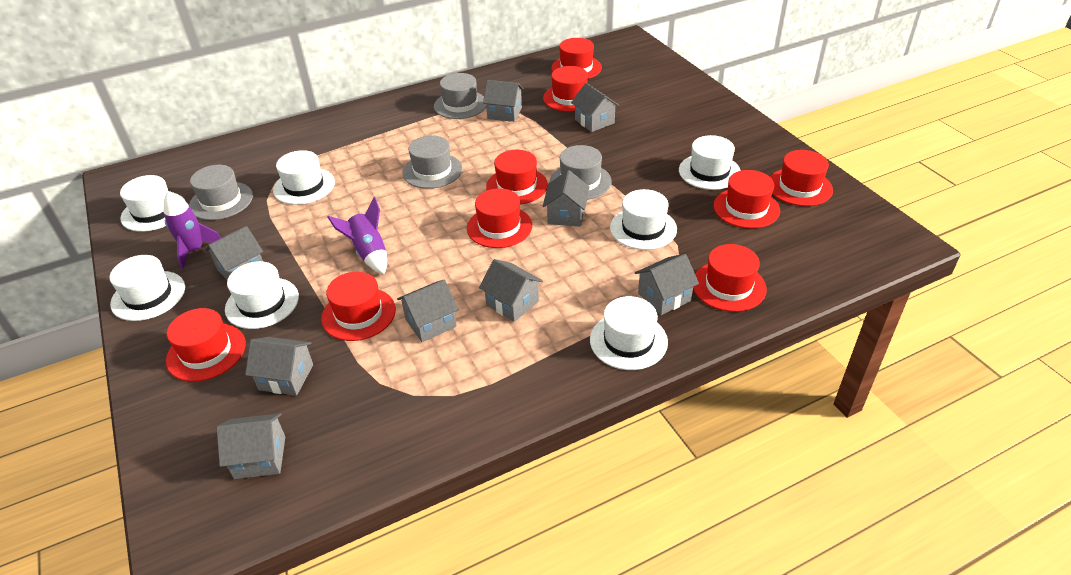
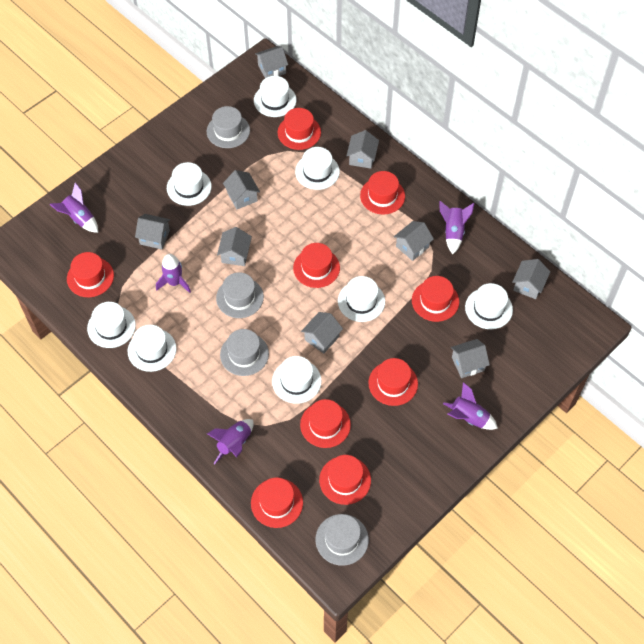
purple rocket: [163,191,221,270] [327,197,387,274] = 2 -> [49,182,98,233] [156,254,191,293] [207,419,254,464] [439,201,474,254] [443,382,498,430] = 5
white hat: [110,255,185,321] [120,175,185,232] [225,261,299,329] [273,150,335,205] [590,296,668,370] [610,189,677,250] [679,135,741,190] = 7 -> [87,302,136,348] [128,325,176,372] [167,162,212,206] [254,76,296,117] [272,356,321,404] [295,147,340,190] [338,276,385,322] [465,283,513,329] = 8

